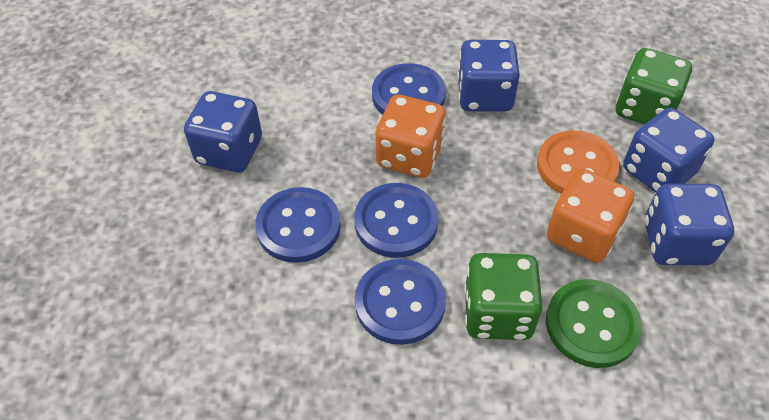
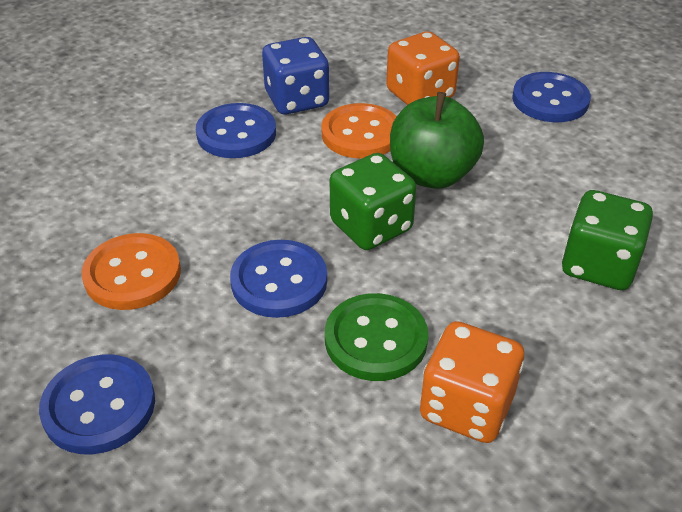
blue dice: [184,91,262,172] [457,40,520,112] [623,108,714,192] [644,184,734,265] = 4 -> [262,37,329,115] = 1
green apple: none = 0 -> [390,92,484,189] = 1
orange button: [537,130,620,194] = 1 -> [81,233,181,310] [321,103,397,159] = 2

